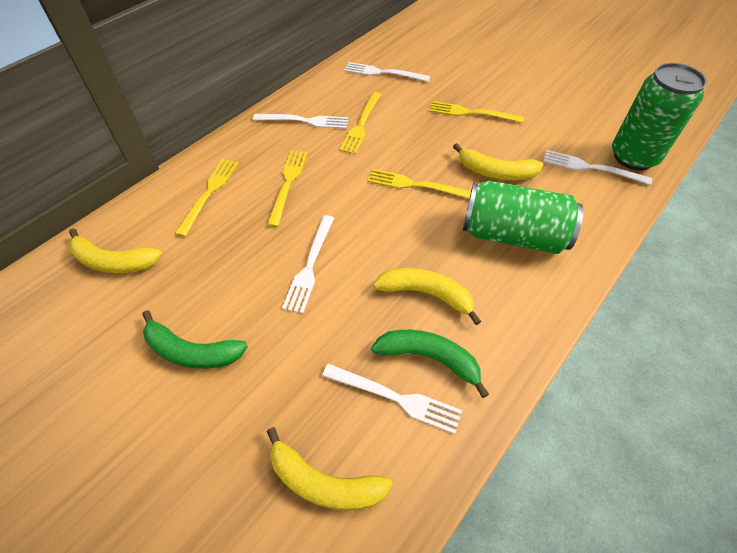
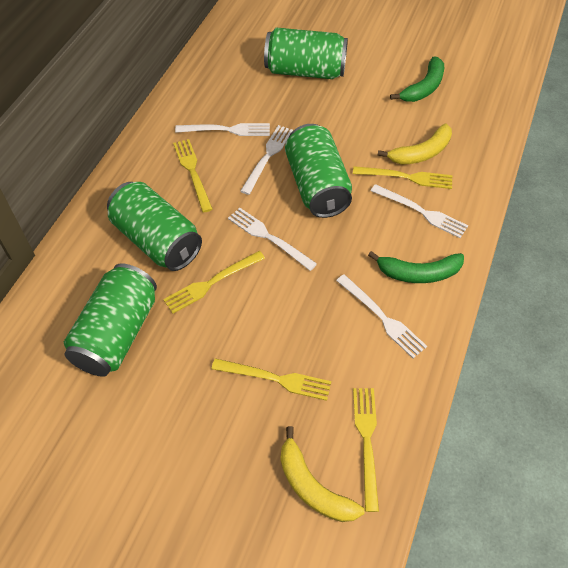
green can: [463,181,583,254] [612,63,707,170] = 2 -> [64,264,157,377] [107,182,202,271] [264,27,348,79] [285,124,352,218] = 4
yellow banana: [69,228,162,273] [267,427,393,510] [373,268,481,325] [453,143,544,180] = 4 -> [281,426,364,522] [377,123,452,165] = 2

